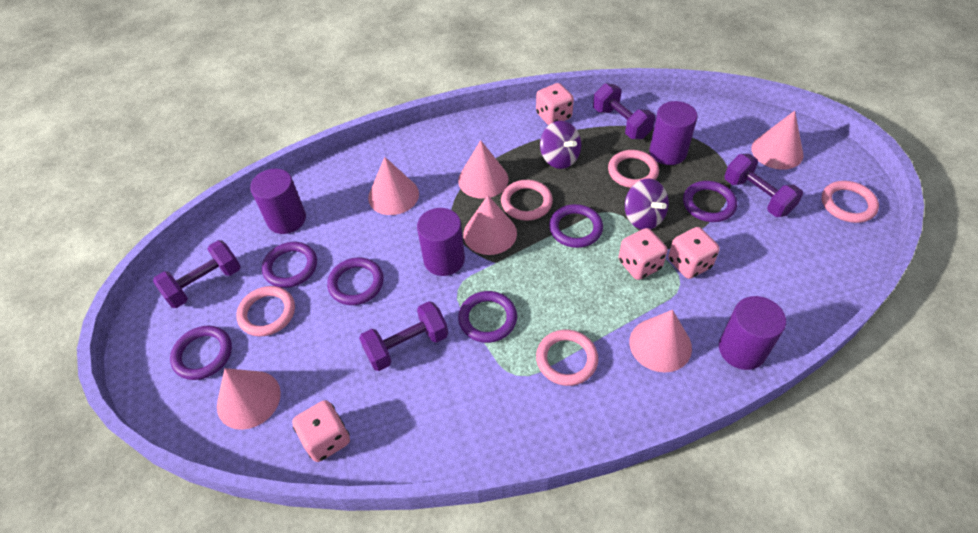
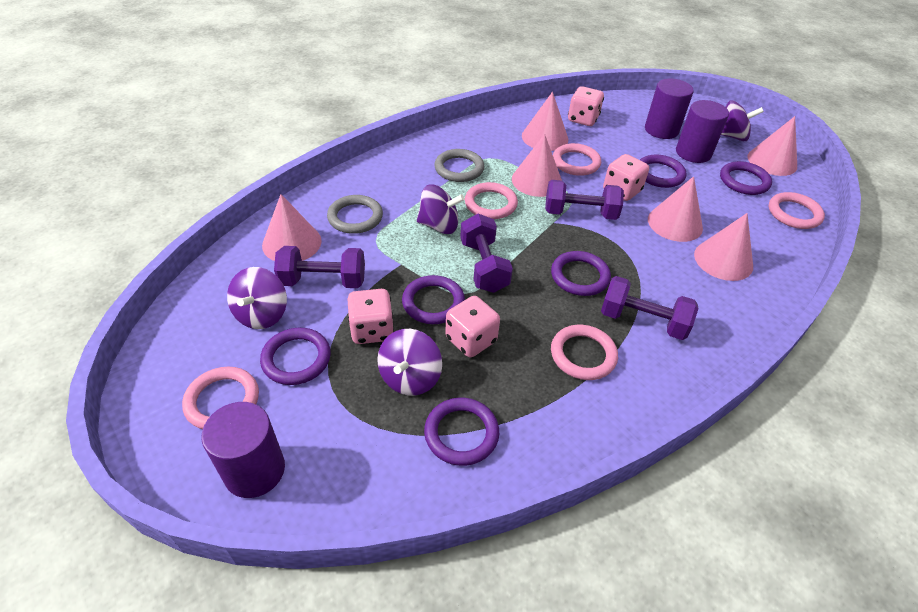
grey ring: none = 0 -> [327,195,383,234] [434,149,484,182] = 2
purple cylinder: [250,169,306,234] [417,208,465,276] [649,101,697,165] [719,296,786,370] = 4 -> [201,402,285,498] [645,79,694,139] [676,100,729,163] = 3
purple spinning top: [540,121,581,169] [625,178,669,230] = 2 -> [227,267,287,329] [377,329,442,396] [417,184,465,234] [721,100,764,141] = 4

